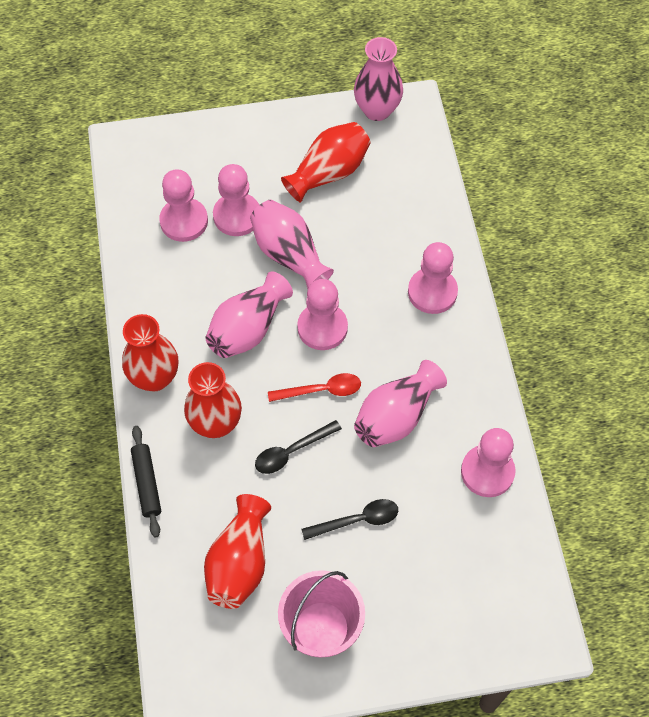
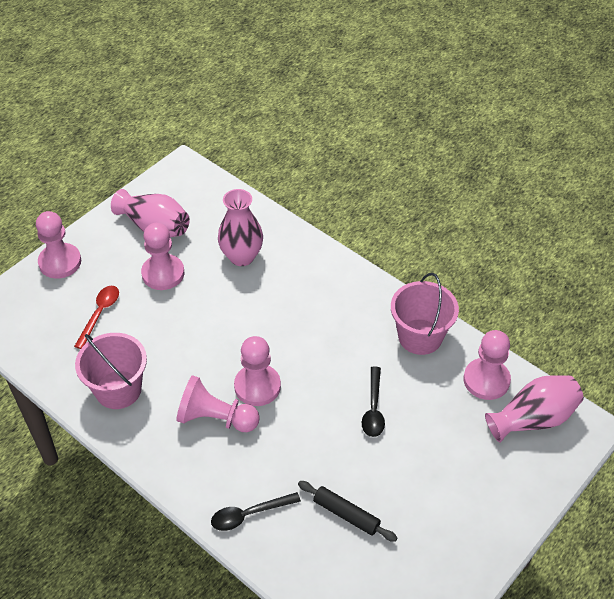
pink bucket: [278,570,365,658] = 1 -> [75,333,147,409] [391,273,459,355] = 2
pink vase: [205,272,293,358] [250,200,334,289] [354,37,403,121] [354,360,447,447] = 4 -> [111,189,190,238] [218,189,263,266] [485,375,584,442] = 3
red vase: [122,314,178,392] [184,362,242,438] [204,494,271,609] [281,122,371,202] = 4 -> none = 0

